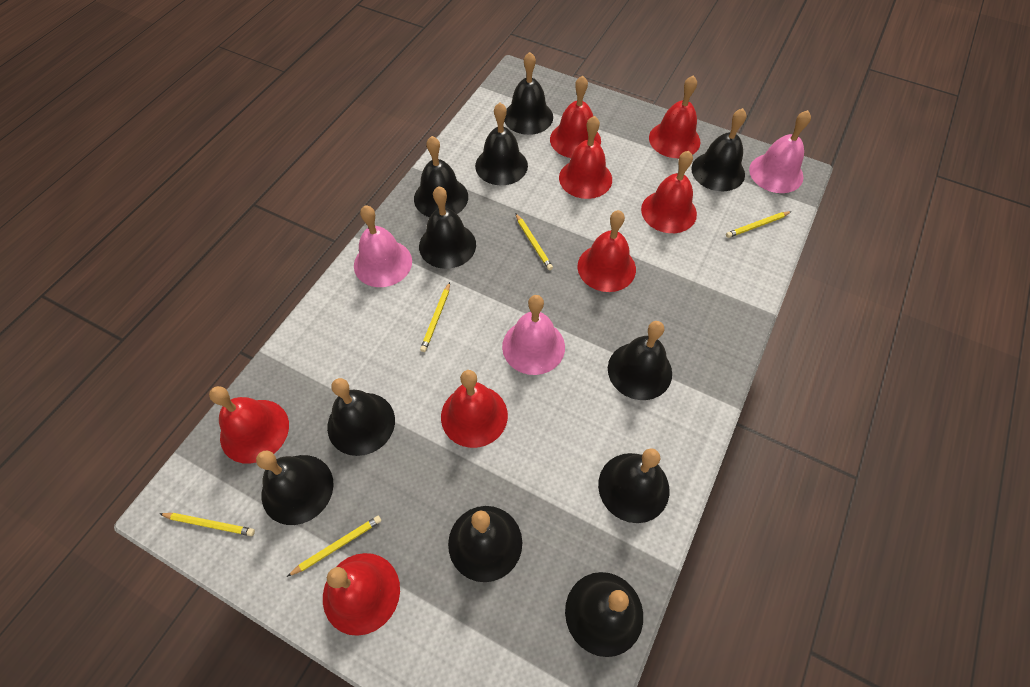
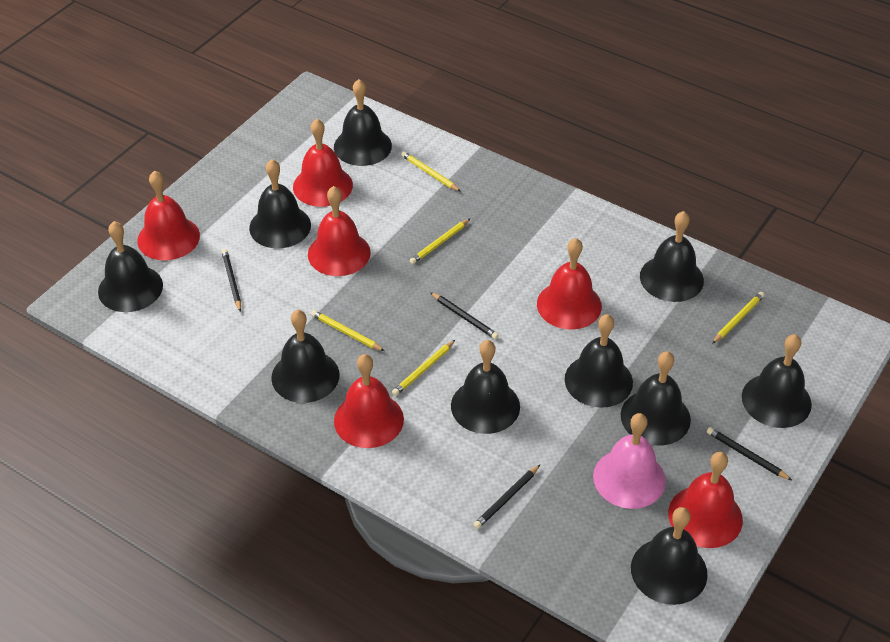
black bell: [256,451,334,525] [327,378,395,456] [414,136,468,217] [419,186,476,269] [448,506,522,582] [475,103,528,185] [504,52,553,135] [565,572,643,657] [598,448,669,523] [608,321,672,400] [691,108,746,191] = 11 -> [98,221,163,312] [249,159,311,248] [271,310,340,403] [334,79,392,166] [451,340,520,434] [565,314,633,408] [620,351,691,445] [631,507,708,605] [640,211,704,302] [742,334,812,428] = 10
black pencil: none = 0 -> [222,249,241,312] [430,292,499,339] [473,465,540,529] [707,427,793,481] = 4
pink bell: [354,205,412,287] [502,295,565,375] [749,110,811,193] = 3 -> [593,413,666,509] = 1
red bell: [209,386,289,464] [323,553,400,636] [441,370,508,448] [550,75,601,158] [559,116,612,199] [577,210,636,292] [641,151,697,233] [649,75,700,158] = 8 -> [137,171,200,260] [293,119,353,207] [308,186,371,276] [334,354,404,448] [537,238,602,329] [668,452,743,548] = 6

